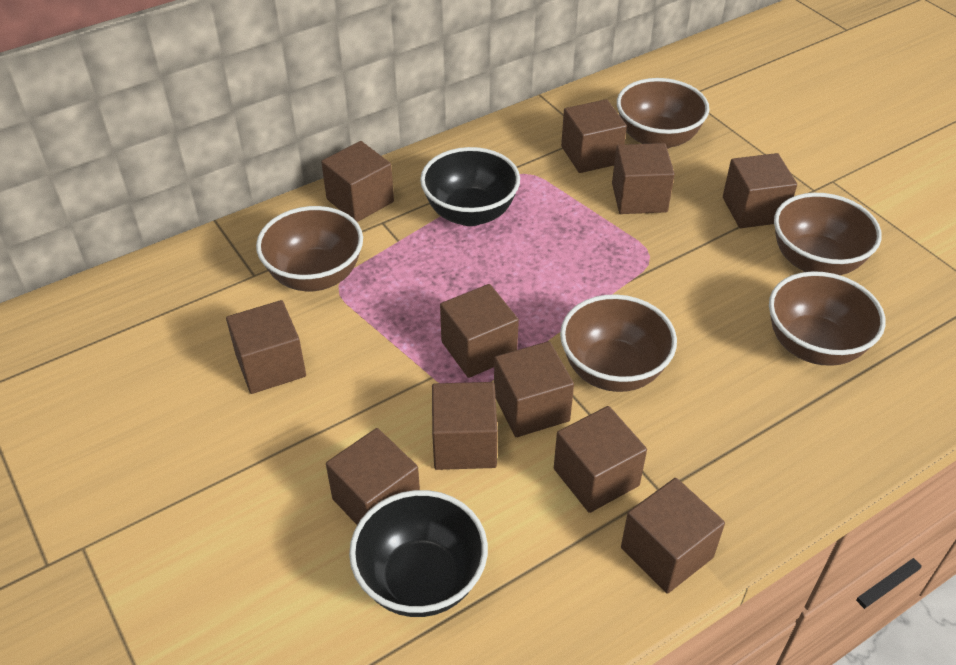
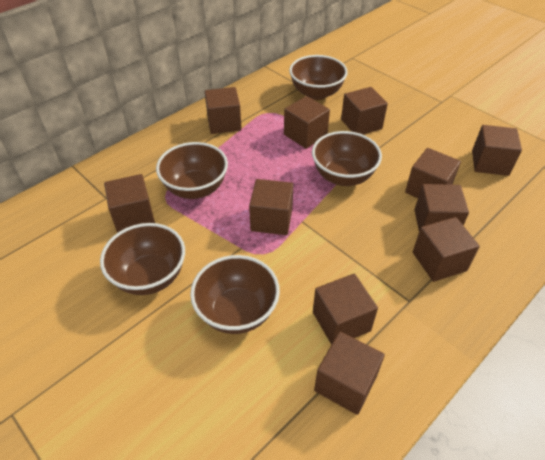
black bowl: [349,490,488,617] [420,147,520,226] = 2 -> none = 0

